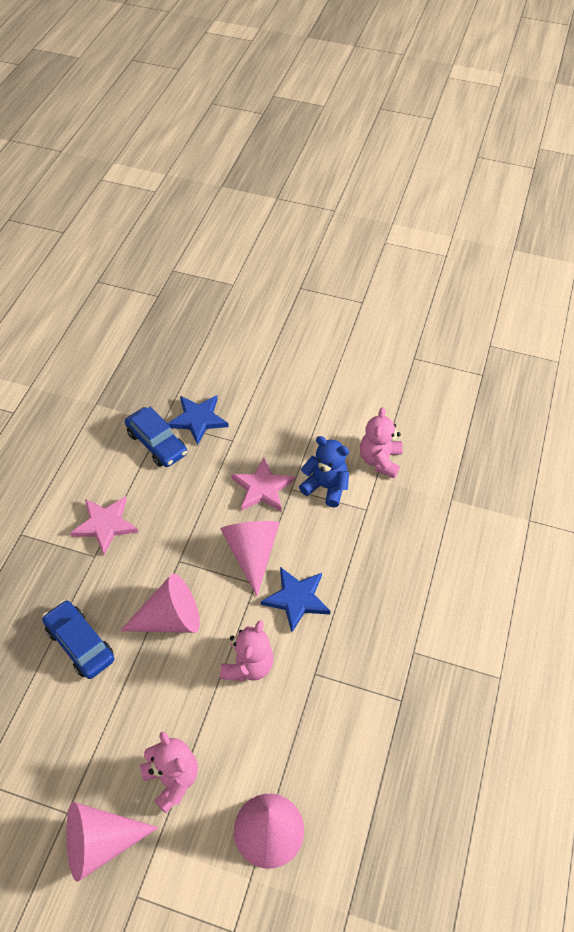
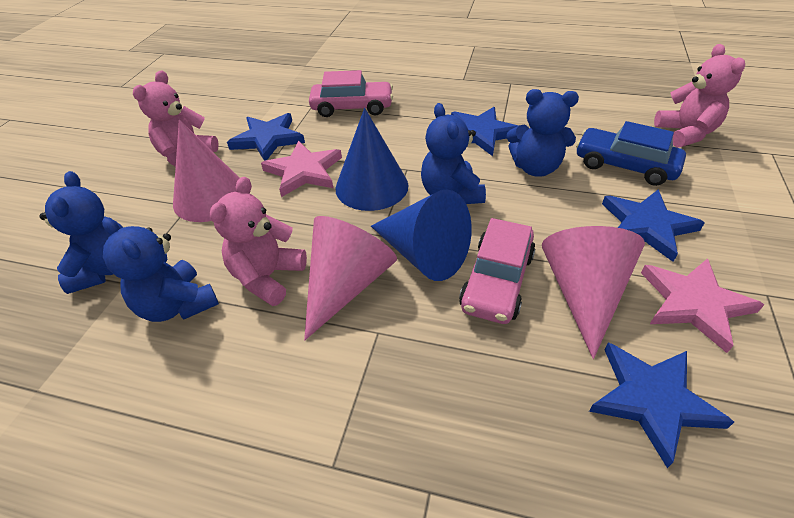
blue car: [42,600,114,679] [125,407,187,467] = 2 -> [576,121,686,186] = 1
blue cone: none = 0 -> [335,108,408,211] [371,189,472,281] = 2
blue star: [167,395,229,445] [261,567,330,632] = 2 -> [227,113,305,161] [451,107,519,156] [589,342,734,468] [602,190,705,262] = 4
blue teddy bear: [299,436,349,507] = 1 -> [39,171,123,294] [102,217,219,322] [421,103,486,204] [506,89,579,177] = 4
pink car: none = 0 -> [309,70,393,117] [459,218,535,324] = 2
pink cone: [66,802,159,882] [120,574,200,633] [221,521,279,596] [234,794,304,869] = 4 -> [173,120,240,222] [304,216,397,340] [542,226,645,359] = 3

